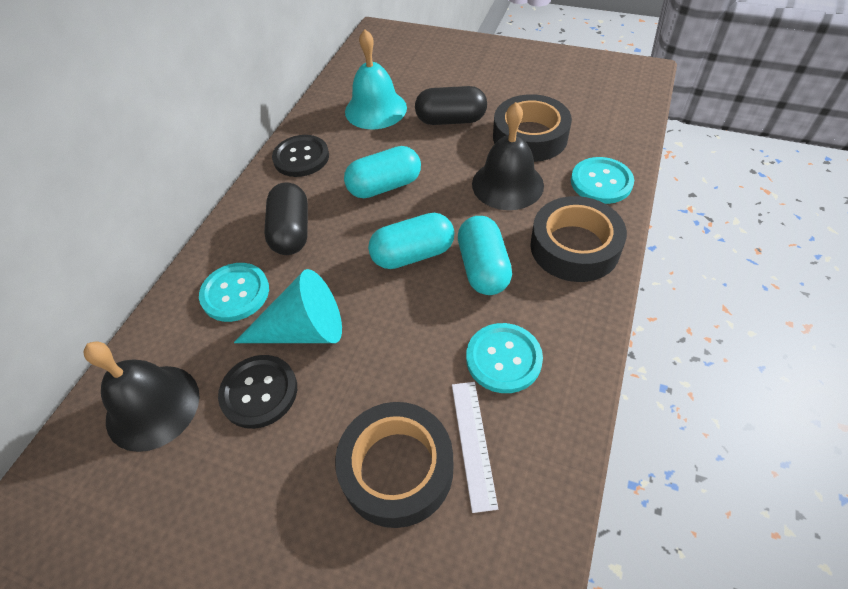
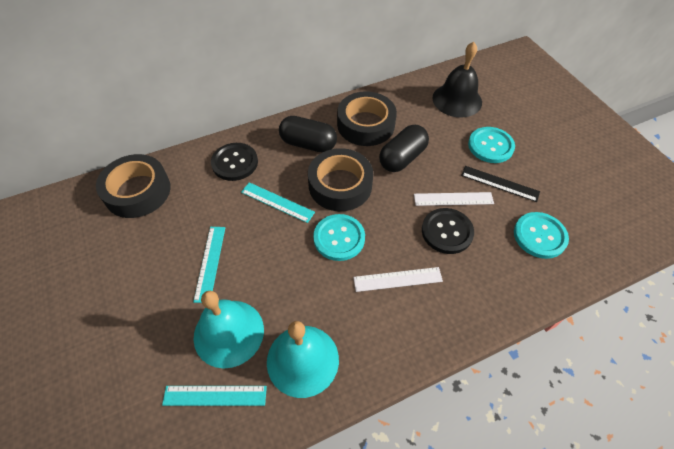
black bell: [84,341,200,452] [472,102,544,210] = 2 -> [432,42,482,117] = 1
black ruler: none = 0 -> [461,166,540,202] = 1
turquoise bell: [345,29,407,129] = 1 -> [194,291,264,368] [267,321,339,398] = 2
turquoise capsule: [344,146,421,198] [368,213,454,269] [458,216,512,295] = 3 -> none = 0
turquoise cone: [234,269,342,343] = 1 -> none = 0
turquoise ruler: none = 0 -> [162,386,267,406] [193,227,225,303] [241,182,315,223] = 3
white ruler: [452,382,498,513] = 1 -> [353,267,443,292] [414,192,494,206] = 2

